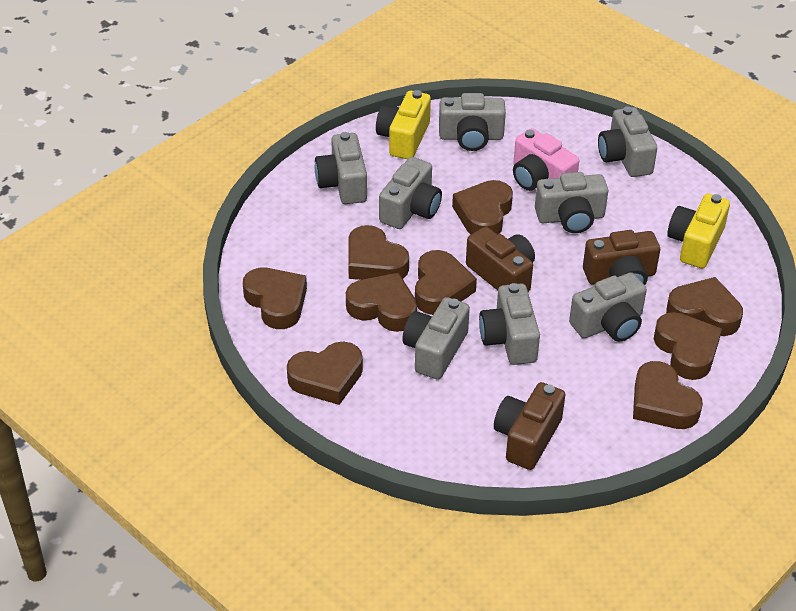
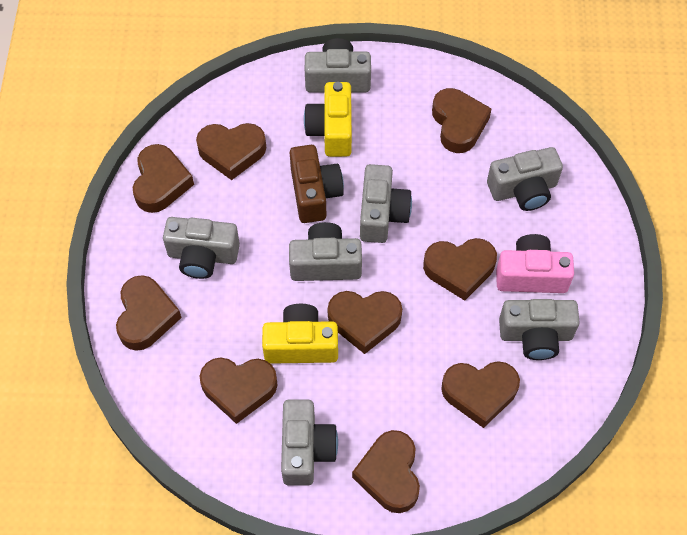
brown camera: [466,227,535,292] [494,382,566,470] [583,230,660,285] = 3 -> [290,145,344,223] = 1
grey camera: [315,132,367,204] [379,157,442,229] [402,297,470,380] [439,93,506,151] [479,283,540,365] [535,172,608,233] [569,272,647,342] [598,106,657,177] = 8 -> [163,217,240,279] [281,399,338,486] [289,222,362,281] [305,38,371,93] [360,164,412,243] [487,147,563,211] [499,299,580,360] = 7

